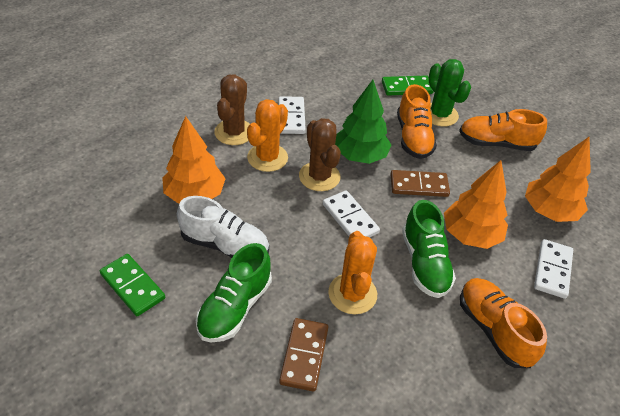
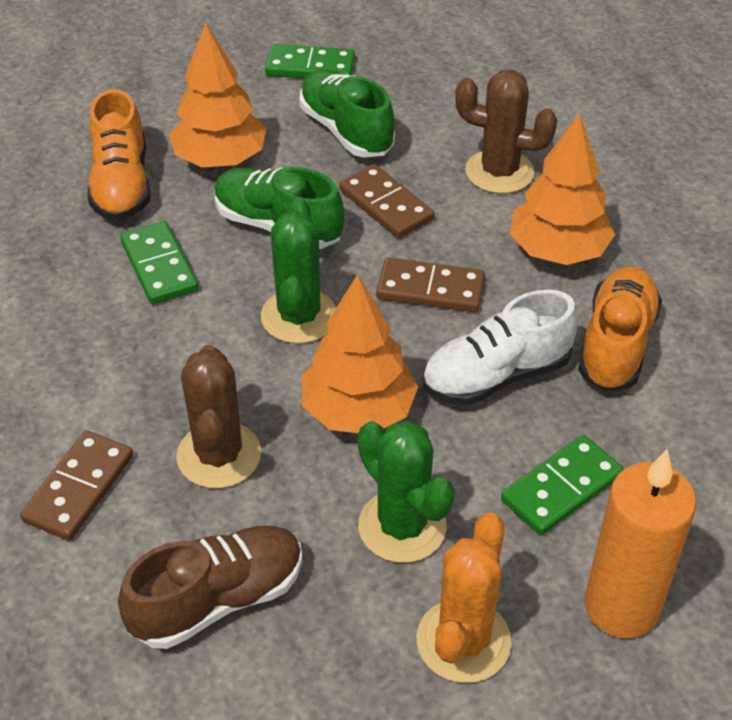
brown domino: [279,318,328,392] [390,170,450,197] = 2 -> [20,430,133,541] [339,164,434,238] [376,258,485,312] = 3
brown shoe: none = 0 -> [118,526,302,649] = 1
green cactus: [429,59,471,126] = 1 -> [261,198,336,344] [358,421,455,563] = 2
green domino: [100,254,165,316] [382,75,434,95] = 2 -> [120,221,198,304] [265,44,355,78] [501,435,624,535] = 3
green tree: [335,80,392,164] = 1 -> none = 0
orange cactus: [247,99,288,172] [328,231,377,314] = 2 -> [416,513,512,683] = 1
orange candle: none = 0 -> [584,450,697,639] = 1
orange shoe: [397,84,437,159] [459,109,547,151] [460,278,547,368] = 3 -> [88,89,151,221] [578,266,662,391] = 2
white domino: [279,96,306,134] [323,190,380,237] [534,239,573,299] = 3 -> none = 0

